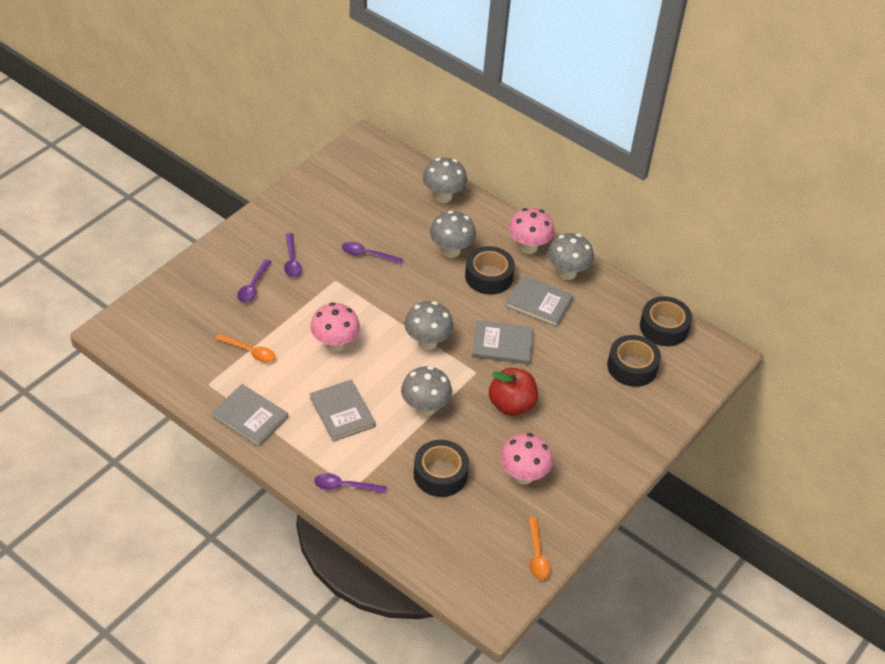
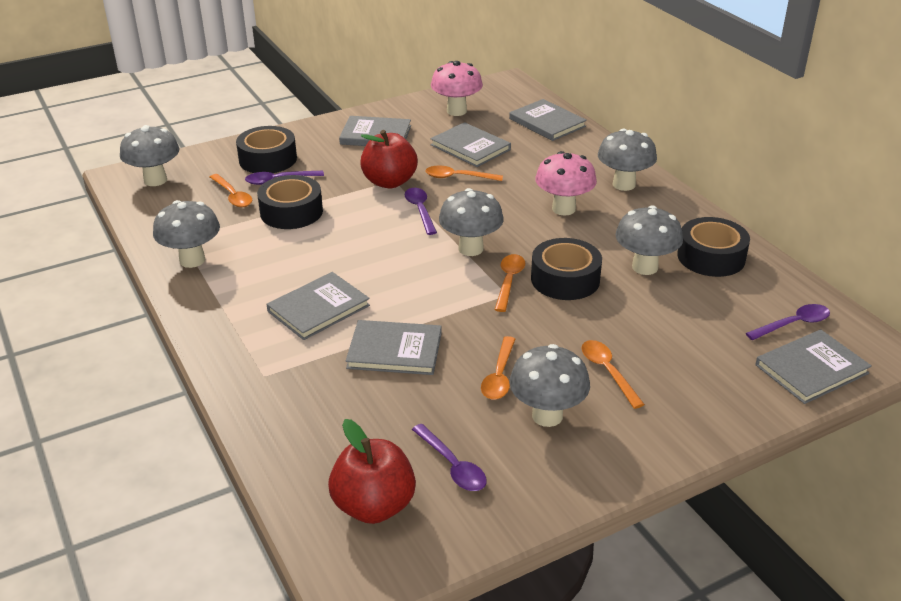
grey book: [211,384,288,447] [310,380,376,442] [472,321,533,365] [505,276,573,327] = 4 -> [266,272,370,340] [339,116,411,146] [346,320,442,375] [430,122,511,167] [509,99,587,141] [755,329,872,404] = 6
grey mushroom: [401,366,452,416] [404,301,454,350] [423,158,467,203] [430,211,476,258] [547,233,594,280] = 5 -> [120,125,180,186] [153,200,220,268] [439,188,504,256] [509,344,590,427] [598,129,657,191] [615,205,683,275] = 6
orange spoon: [215,334,275,362] [528,518,550,580] = 2 -> [210,174,252,207] [425,166,503,181] [481,336,515,400] [495,254,525,312] [581,340,645,409] = 5
pink mushroom: [310,303,360,352] [500,433,553,485] [509,208,554,254] = 3 -> [431,61,483,116] [535,151,597,215] = 2
red apple: [489,368,538,416] = 1 -> [328,419,416,524] [360,130,418,188] = 2

